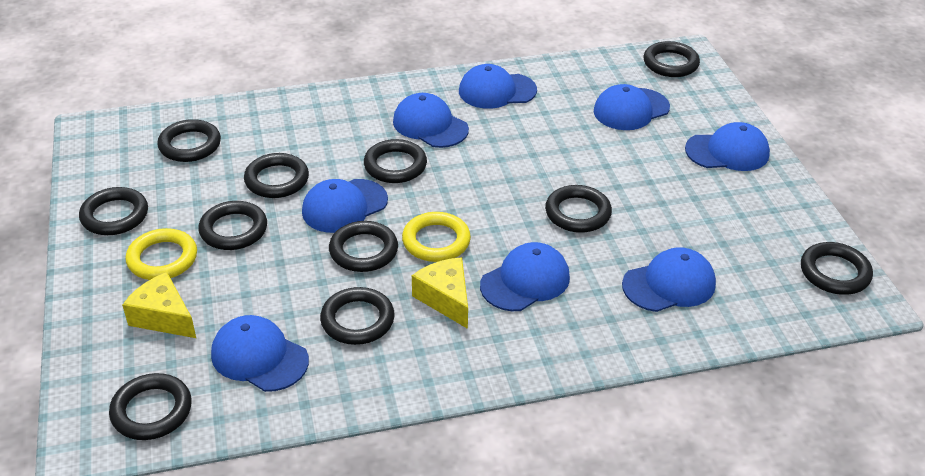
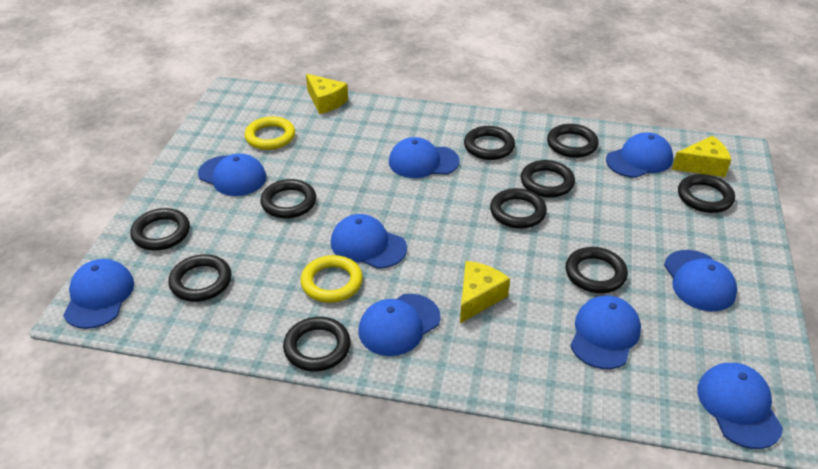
black ring: [79,187,148,235] [109,373,192,440] [157,119,221,162] [198,201,267,250] [244,153,309,198] [320,287,395,345] [329,221,398,272] [364,139,427,183] [545,185,612,233] [644,41,700,77] [801,242,873,295] = 11 -> [130,208,190,251] [168,254,232,302] [260,179,316,218] [283,317,351,372] [464,126,515,160] [490,188,547,229] [521,160,575,198] [547,124,599,158] [565,247,628,293] [678,174,735,213] = 10
blue cap: [211,315,309,392] [302,179,388,233] [393,93,469,148] [459,64,537,109] [480,242,570,311] [594,84,670,130] [622,247,716,312] [685,122,770,171] = 8 -> [63,259,134,329] [198,154,266,196] [331,214,407,269] [358,294,441,356] [389,137,460,178] [570,295,641,369] [606,132,673,178] [664,250,737,311] [697,363,783,449] = 9
yellow cheese: [122,272,196,338] [412,257,468,329] = 2 -> [306,74,348,114] [460,261,510,323] [672,136,731,177] = 3

